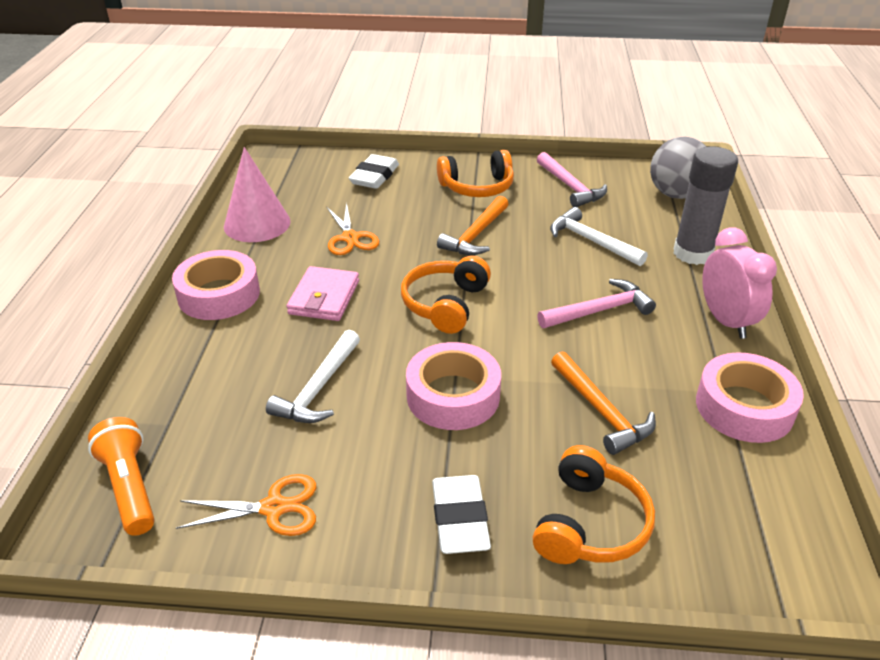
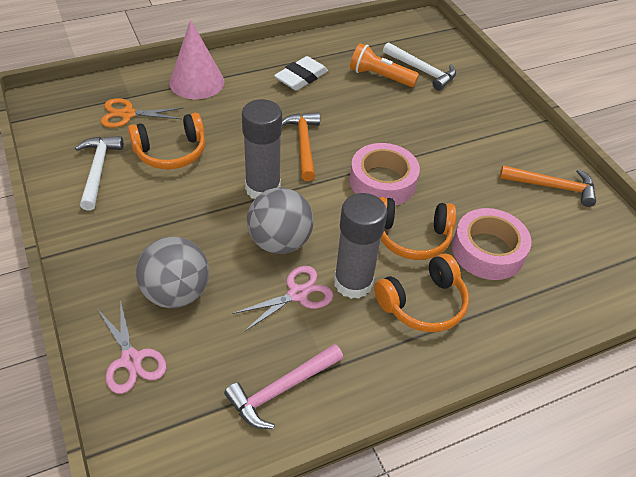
grey ball: [650,137,707,199] = 1 -> [136,237,209,308] [247,187,314,254] = 2
grey glue stick: [673,146,738,265] = 1 -> [242,99,282,199] [334,193,387,299] = 2
orange scissors: [176,474,316,536] [327,203,379,255] = 2 -> [101,98,183,128] = 1
pink clock: [702,227,777,339] = 1 -> none = 0
pink hammer: [537,152,607,207] [537,279,656,328] = 2 -> [224,344,343,429] = 1
pink scissors: none = 0 -> [98,300,167,394] [232,266,333,332] = 2
pink tape: [172,250,260,320] [406,342,501,430] [696,352,804,443] = 3 -> [350,143,420,206] [452,208,531,280] = 2
pink wallet: [286,266,359,321] = 1 -> none = 0
white eraser: [349,154,399,189] [432,475,491,554] = 2 -> [274,56,328,90] = 1

